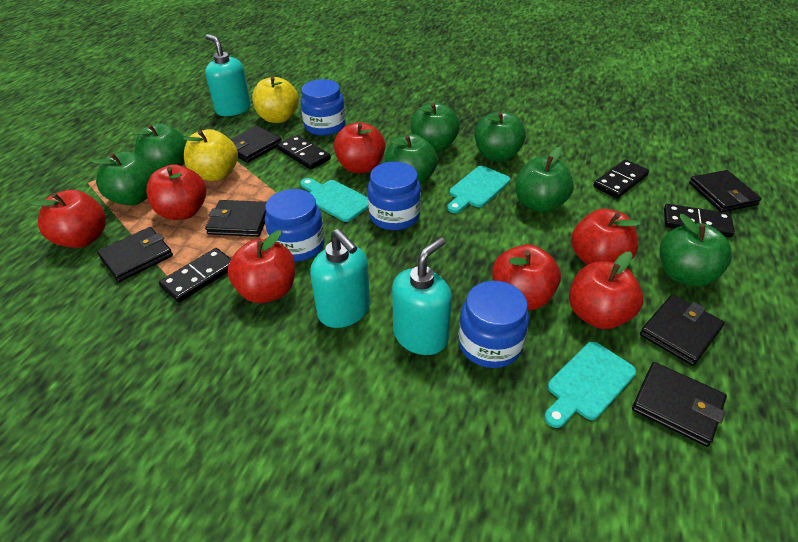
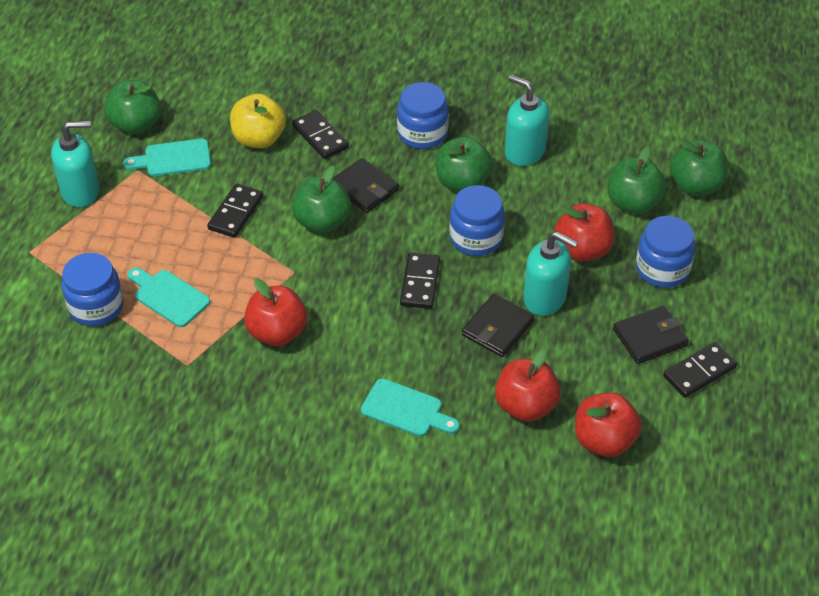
black wallet: [97,227,173,282] [205,200,267,237] [230,126,282,163] [632,362,727,447] [640,294,725,366] [689,170,762,212] = 6 -> [334,158,399,213] [462,294,535,357] [613,306,689,364] = 3
green apple: [91,151,155,205] [132,123,187,171] [385,134,438,185] [410,103,460,152] [475,111,526,162] [515,147,574,213] [660,214,732,287] = 7 -> [104,80,161,134] [292,166,351,233] [436,137,493,192] [608,146,666,214] [670,140,728,196] = 5
red apple: [30,190,106,248] [146,164,206,220] [228,230,295,303] [334,122,385,173] [492,244,561,310] [569,251,643,329] [571,209,641,265] = 7 -> [244,279,307,346] [495,349,561,422] [554,203,614,262] [575,392,642,457] = 4
yellow apple: [183,129,238,181] [252,76,299,123] = 2 -> [230,94,286,148] = 1

